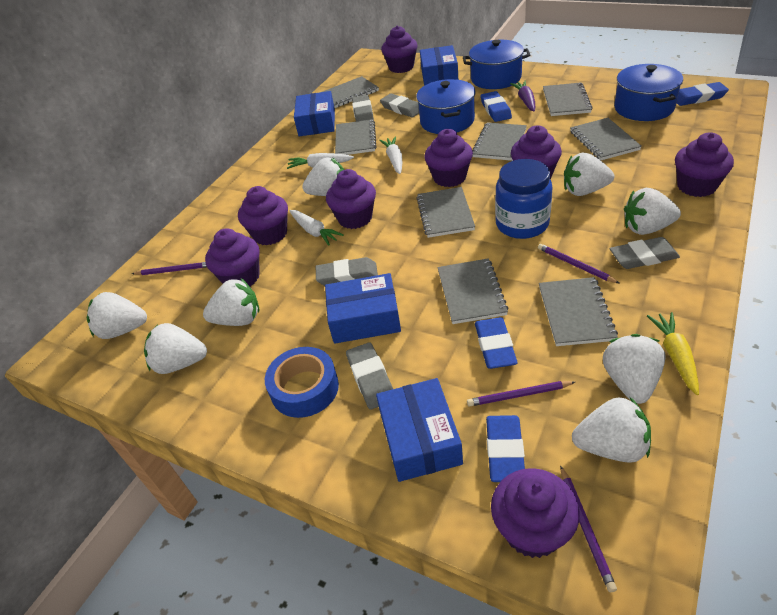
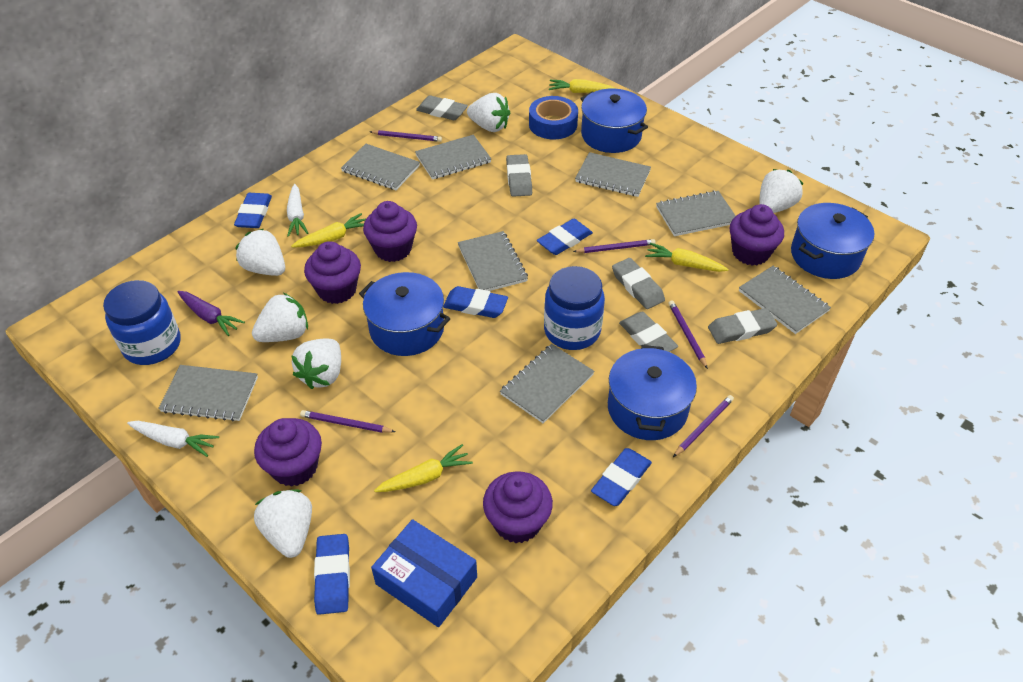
blue box: [294,91,335,136] [325,273,401,344] [376,378,463,482] [420,45,458,86] = 4 -> [371,519,477,627] = 1
blue eraser: [475,317,518,369] [481,91,512,122] [486,415,525,482] [677,82,729,106] = 4 -> [234,193,272,228] [314,534,350,615] [443,286,508,318] [537,219,593,255] [591,448,652,506] = 5
blue jar: [495,159,553,239] = 1 -> [103,280,181,365] [544,266,605,350] = 2
blue pot: [416,79,476,134] [463,40,530,89] [614,64,683,121] = 3 -> [359,272,450,356] [580,89,648,153] [608,345,697,440] [791,203,874,279] = 4
purple cupcake: [205,228,260,287] [238,186,288,245] [326,169,376,229] [381,26,417,73] [424,129,473,187] [491,468,580,558] [511,125,562,179] [675,133,734,197] = 8 -> [254,418,322,487] [304,241,361,304] [363,201,417,262] [483,471,553,543] [730,204,784,266] = 5
purple pencil: [132,262,207,275] [467,381,575,407] [538,244,620,284] [560,465,617,592] = 4 -> [300,410,396,433] [370,130,442,142] [573,239,656,253] [669,300,708,369] [673,395,734,457] = 5
white carrot: [287,153,354,169] [290,210,344,246] [379,136,402,174] = 3 -> [127,421,219,457] [287,184,308,237] = 2
white strawberry: [87,292,147,339] [144,323,207,374] [203,278,260,326] [302,157,344,196] [564,153,614,196] [572,397,651,463] [603,334,666,404] [624,188,681,235] = 8 -> [235,229,285,276] [252,293,308,342] [254,490,312,558] [291,339,341,389] [467,93,510,132] [759,169,804,213] = 6
yellow carrot: [647,312,699,395] = 1 -> [291,213,366,247] [374,444,473,492] [549,79,617,93] [645,243,729,272] = 4

